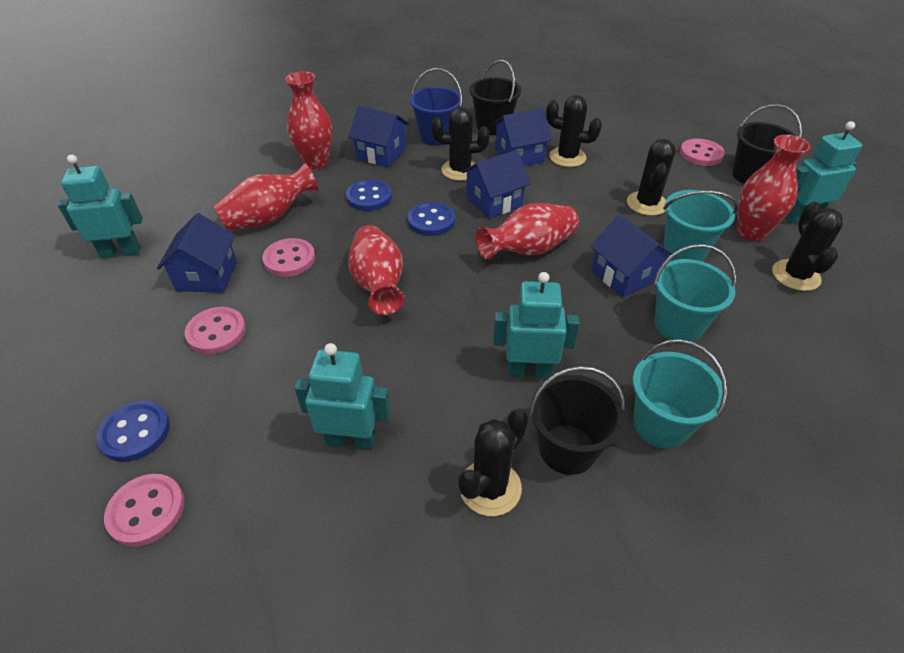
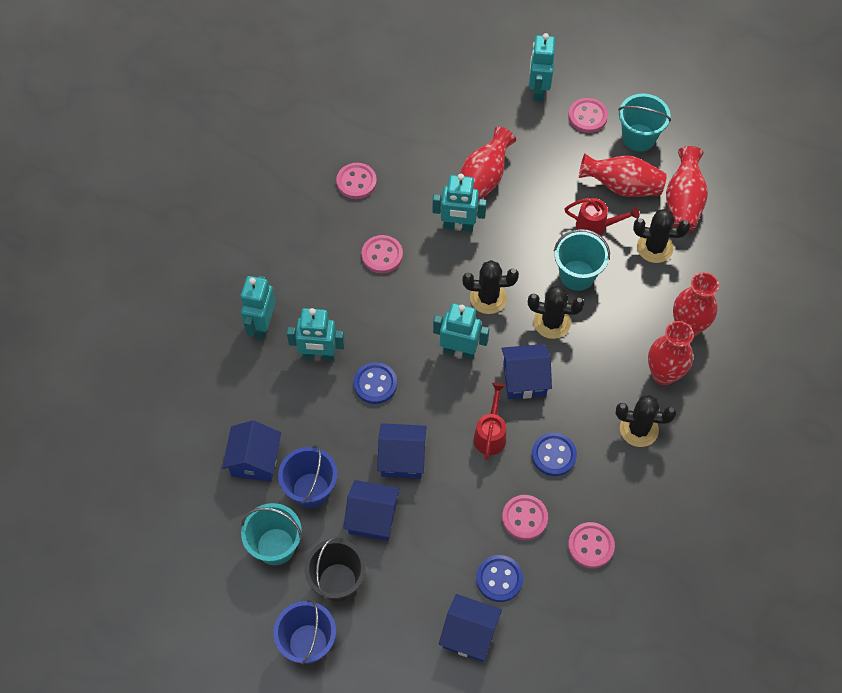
black bucket: [469,60,522,135] [529,366,625,475] [732,104,802,184] = 3 -> [305,536,366,601] = 1
black cactus: [431,107,490,181] [458,408,529,516] [546,95,602,167] [627,139,676,216] [772,202,843,291] = 5 -> [463,260,519,314] [528,285,585,339] [615,395,677,447] [633,209,690,263] = 4
blue bucket: [409,68,463,146] = 1 -> [273,599,336,665] [278,445,337,509] = 2
pink button: [104,474,185,547] [185,307,246,354] [262,238,315,277] [680,139,725,166] = 4 -> [336,163,377,199] [361,235,403,273] [502,495,548,540] [568,98,608,133] [568,522,615,568] = 5
red watering can: none = 0 -> [474,382,506,461] [565,198,640,236] = 2
turquoise robot: [58,155,143,259] [295,343,391,450] [493,272,580,379] [785,121,862,223] = 4 -> [241,276,276,340] [287,308,345,361] [433,174,487,232] [433,303,489,360] [529,33,555,102] = 5

